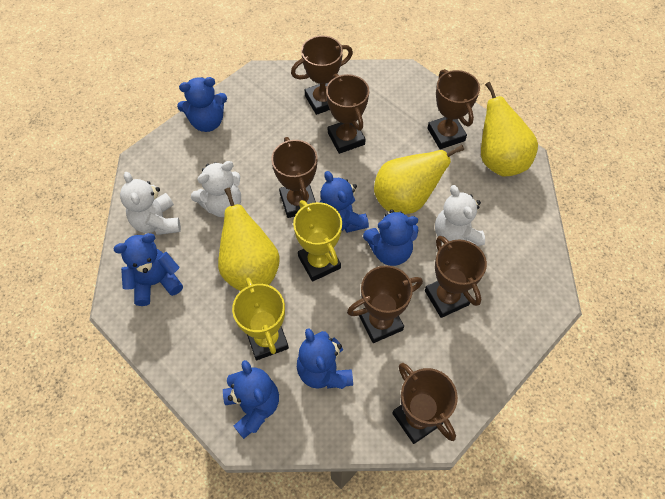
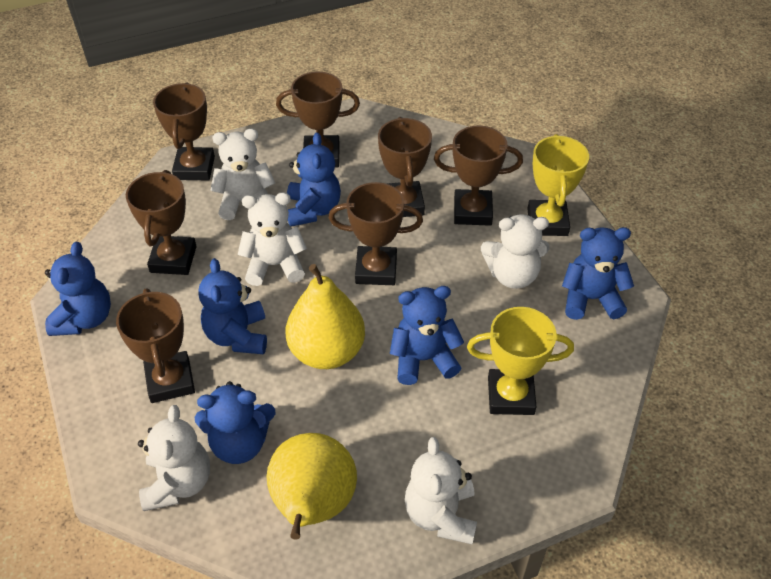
white teddy bear: [120,172,181,235] [191,161,241,217] [435,185,485,246] = 3 -> [138,405,210,511] [210,129,275,220] [237,192,307,286] [405,437,477,545] [481,214,549,289] = 5
yellow pear: [218,188,280,291] [374,145,464,214] [481,82,538,177] = 3 -> [266,433,357,540] [286,264,365,369] = 2

